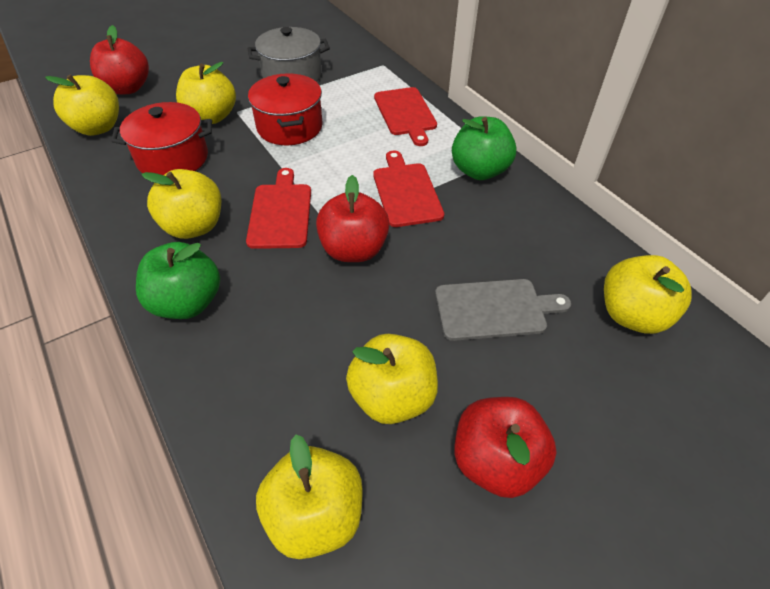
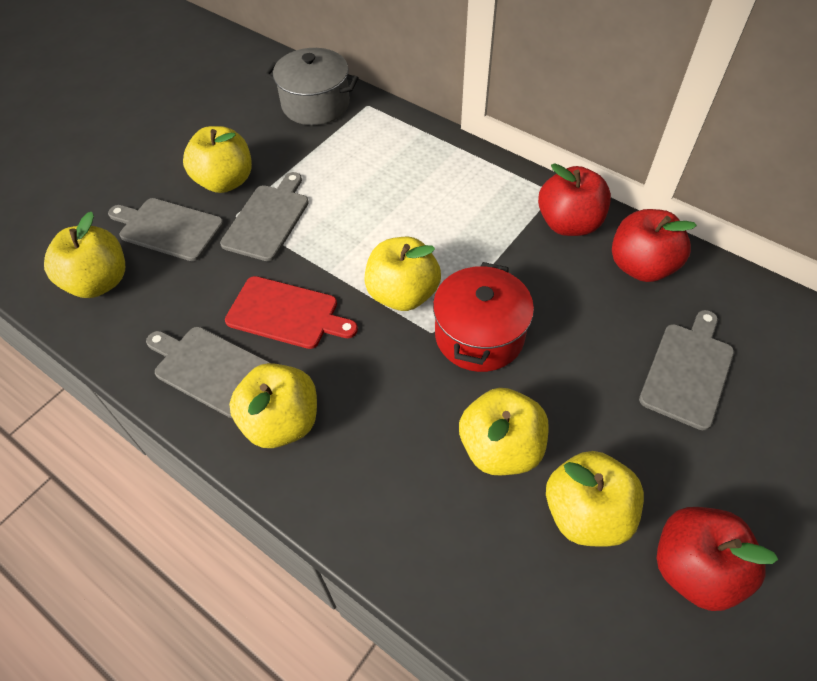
green apple: [136,242,220,319] [452,116,516,180] = 2 -> none = 0
grey cutting board: [435,279,571,341] = 1 -> [108,198,224,261] [146,327,270,418] [220,172,309,261] [639,310,734,430] = 4
red cutting board: [246,168,311,249] [373,151,444,227] [374,87,437,146] = 3 -> [225,276,358,349] = 1
red pot: [111,102,212,175] [248,73,323,145] = 2 -> [433,262,534,372] = 1

